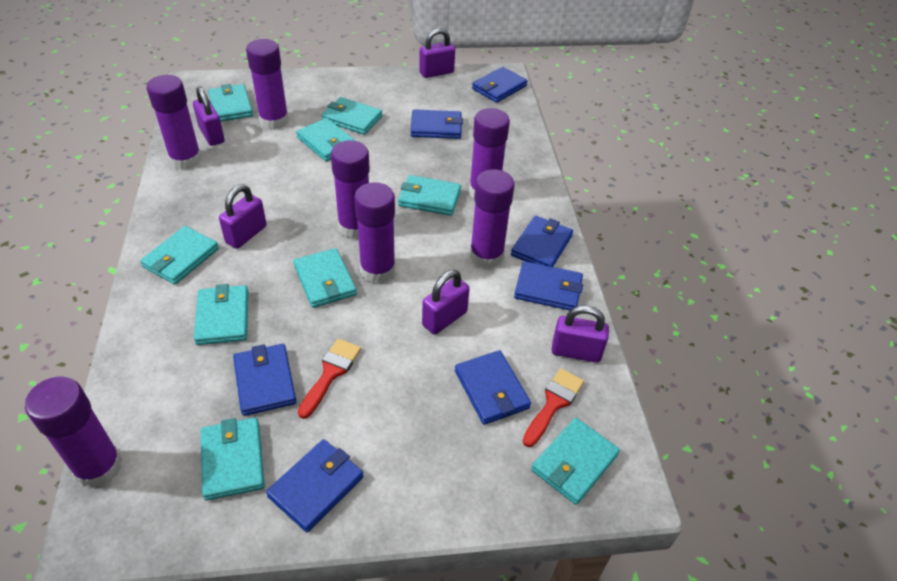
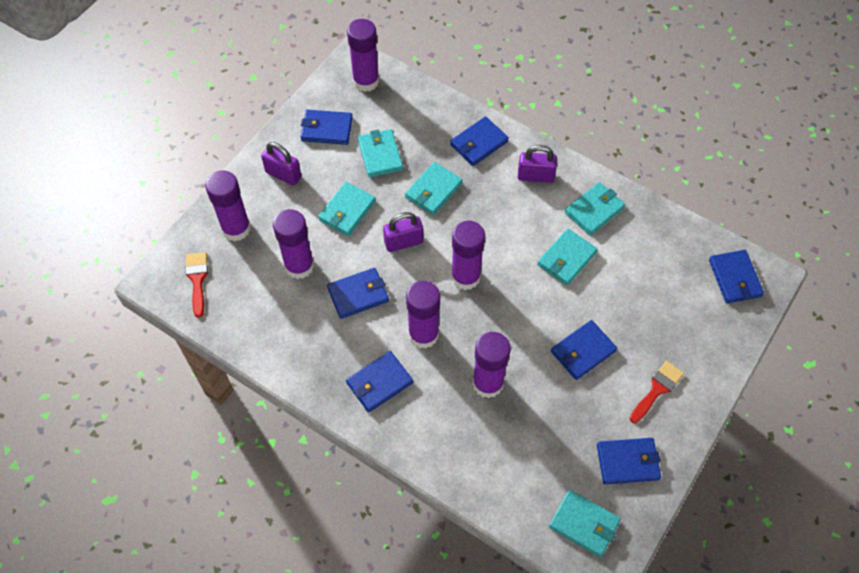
purple glue stick: [25,377,123,488] [147,75,202,170] [246,39,289,130] [331,141,370,239] [354,182,395,283] [469,108,510,199] [470,169,515,268] = 7 -> [205,170,251,241] [273,209,314,279] [347,19,379,92] [406,281,440,349] [451,221,485,290] [472,332,511,398] = 6
purple padlock: [193,87,225,146] [219,185,267,249] [419,28,455,78] [422,270,470,335] [552,306,609,363] = 5 -> [261,142,301,186] [383,212,423,252] [518,145,557,183] = 3
turquoise wallet: [140,226,219,285] [194,284,248,345] [201,418,265,501] [208,84,253,122] [294,248,357,308] [296,118,356,161] [322,97,382,135] [398,175,461,216] [531,418,620,505] = 9 -> [318,182,376,236] [358,129,403,178] [405,162,463,215] [537,229,598,286] [549,489,621,557] [565,182,625,235] = 6

